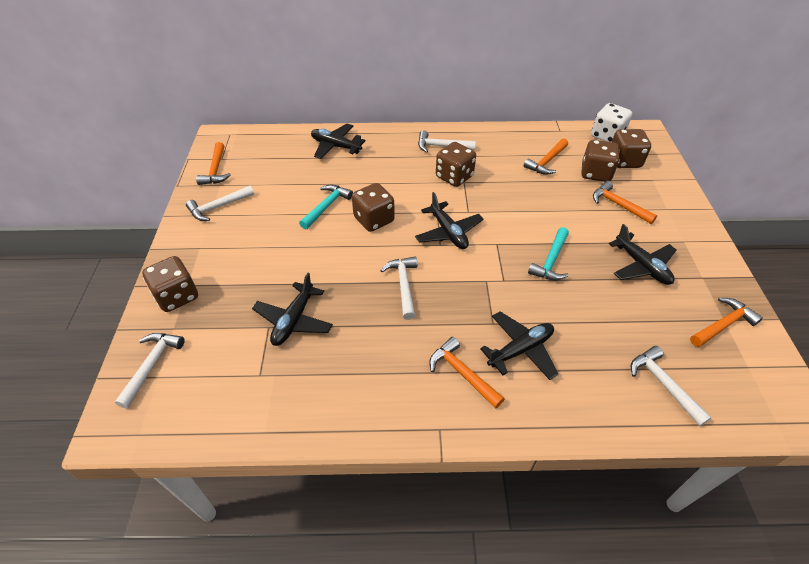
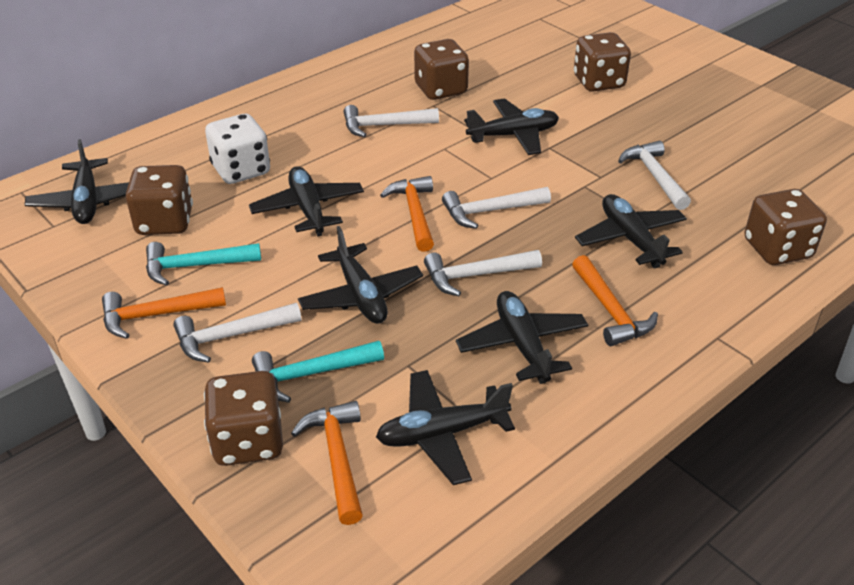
black plane: [252,273,333,346] [311,124,366,159] [415,192,484,249] [480,311,558,380] [609,224,677,285] = 5 -> [25,139,129,224] [249,166,364,237] [298,226,423,324] [376,370,515,485] [456,291,588,384] [464,98,559,155] [575,194,687,268] = 7
orange hammer: [196,142,231,185] [429,337,505,409] [524,139,568,175] [593,181,658,224] [690,298,763,347] = 5 -> [102,287,226,339] [291,401,363,525] [380,176,434,252] [572,255,658,346] = 4

